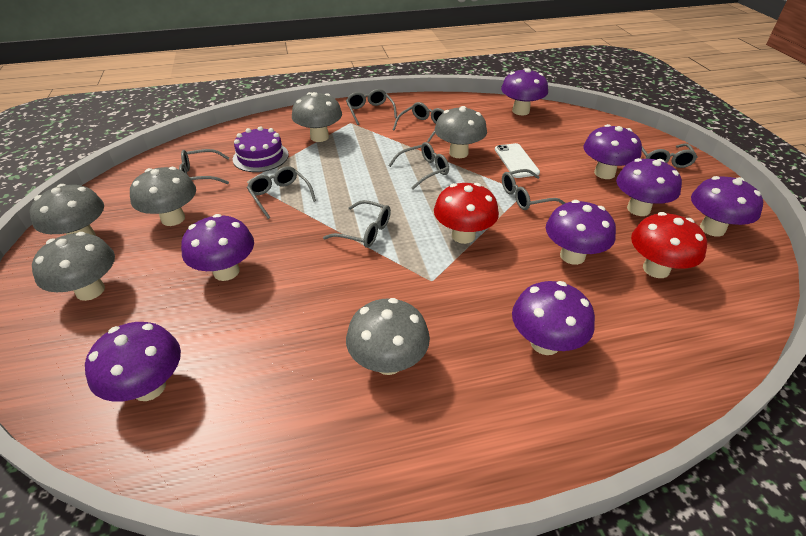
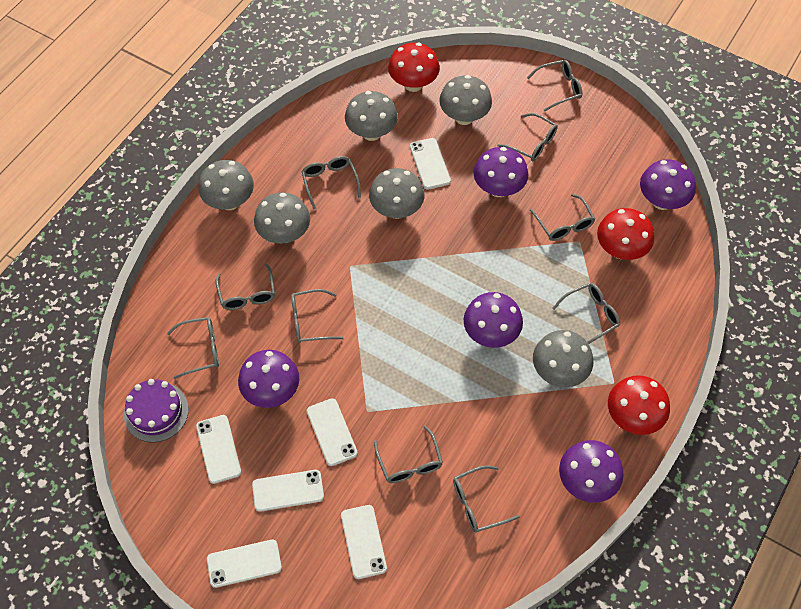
grey glasses: [179,149,229,184] [247,166,316,219] [323,200,391,248] [346,89,397,125] [388,142,449,189] [393,102,444,143] [502,169,565,210] [642,143,697,168] = 8 -> [167,317,219,379] [216,263,275,310] [291,289,344,343] [301,156,361,210] [374,426,443,483] [453,465,520,533] [497,113,558,162] [527,60,583,112] [530,194,595,241] [553,283,620,344] = 10
purple mushroom: [85,322,181,401] [181,214,254,281] [501,68,548,115] [512,281,595,355] [546,200,616,265] [583,124,642,179] [616,158,682,216] [691,176,763,237] = 8 -> [238,350,299,408] [464,292,523,348] [474,147,528,197] [559,440,623,503] [640,159,696,210] = 5
red mushroom: [434,183,499,244] [631,212,707,278] = 2 -> [388,43,440,92] [597,208,654,260] [608,375,670,435] = 3
white phone: [495,143,540,178] = 1 -> [196,415,241,484] [207,539,282,588] [252,470,324,512] [307,398,358,466] [341,505,387,579] [410,138,451,190] = 6

